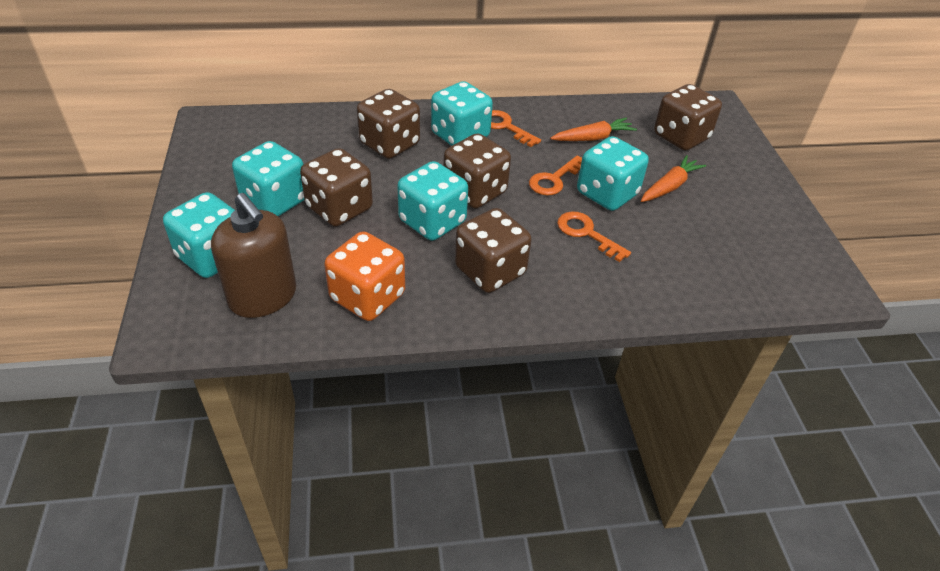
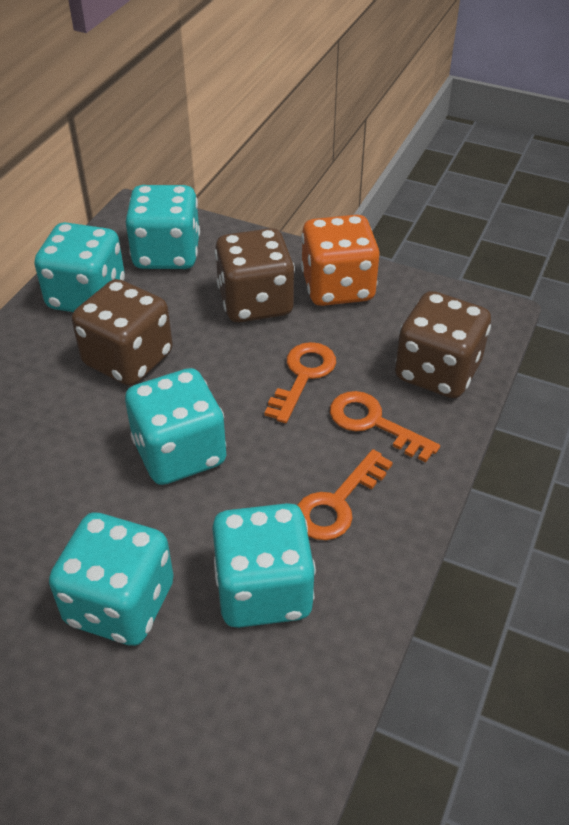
brown dice: [300,148,373,227] [357,89,420,159] [444,133,511,209] [455,208,531,293] [654,84,722,150] = 5 -> [72,279,173,386] [215,228,295,323] [395,291,491,398] = 3
brown soap dispenser: [211,193,296,318] = 1 -> none = 0
orange carrot: [550,118,637,141] [641,155,706,202] = 2 -> none = 0

